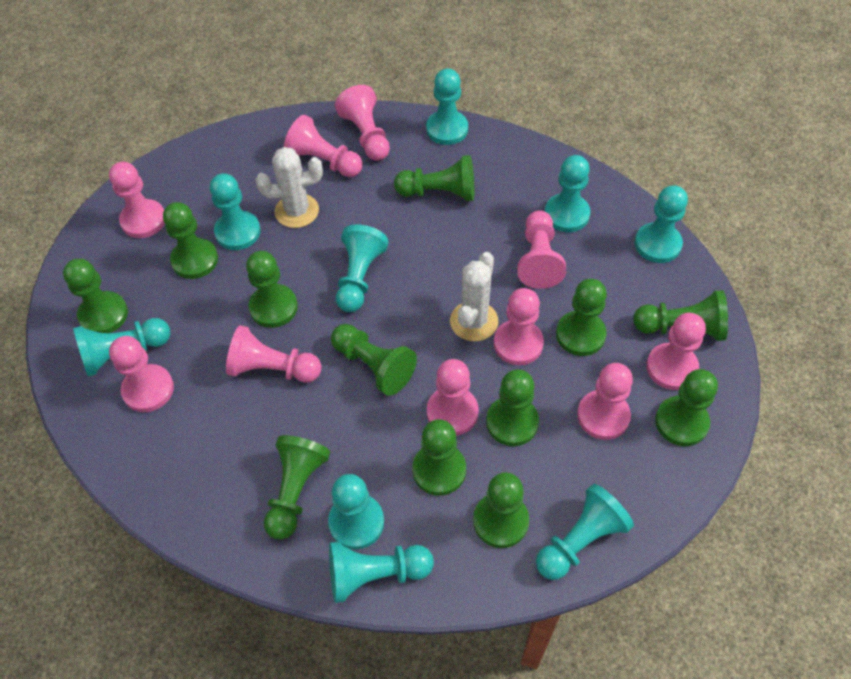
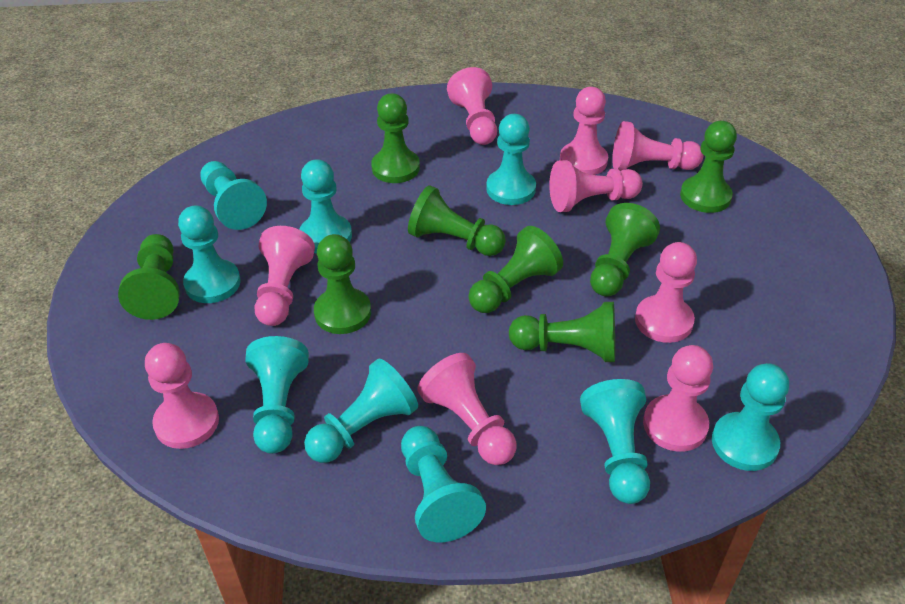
green pawn: [63,259,128,333] [163,202,218,279] [246,251,298,328] [264,435,330,540] [331,324,417,396] [394,155,474,201] [412,419,466,496] [473,472,529,548] [486,369,539,446] [556,279,607,356] [633,290,728,341] [655,369,718,446] = 12 -> [118,234,180,320] [314,234,371,334] [371,93,420,183] [408,185,506,256] [469,226,563,313] [509,302,615,362] [590,203,660,297] [680,121,737,213] = 8
pink pawn: [109,162,165,238] [109,336,174,412] [226,325,322,383] [284,115,362,177] [335,85,390,161] [427,359,479,436] [494,288,544,365] [517,210,566,289] [577,363,633,440] [646,313,706,390] = 10 -> [145,343,219,449] [255,226,315,326] [417,353,516,465] [447,67,497,145] [549,160,643,212] [560,87,608,175] [612,121,704,171] [635,242,697,343] [643,345,713,452] = 9
white cactus: [256,147,323,228] [450,252,498,341] = 2 -> none = 0

